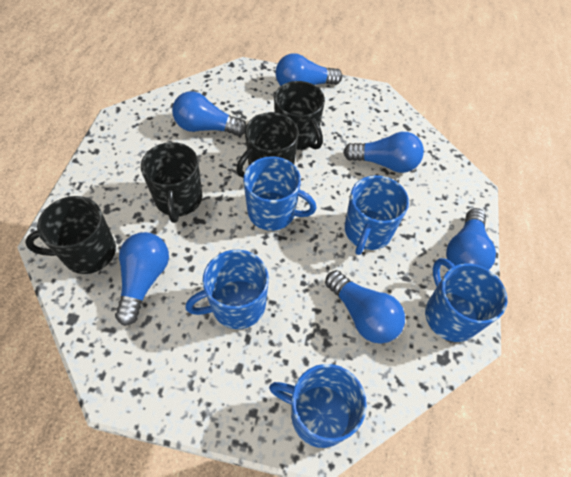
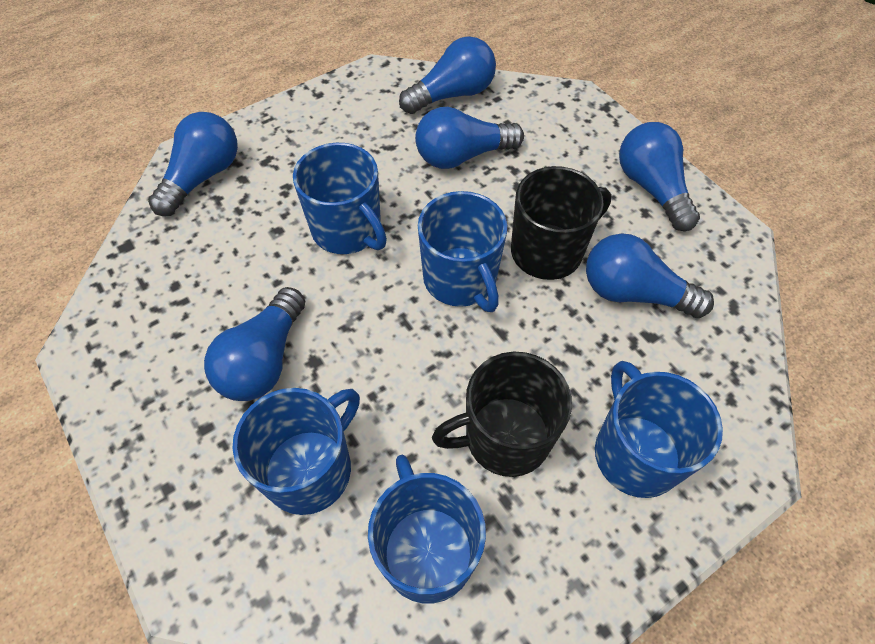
black mug: [25,196,116,274] [141,142,203,223] [236,112,299,178] [274,81,325,150] = 4 -> [432,352,572,477] [511,166,611,280] = 2

